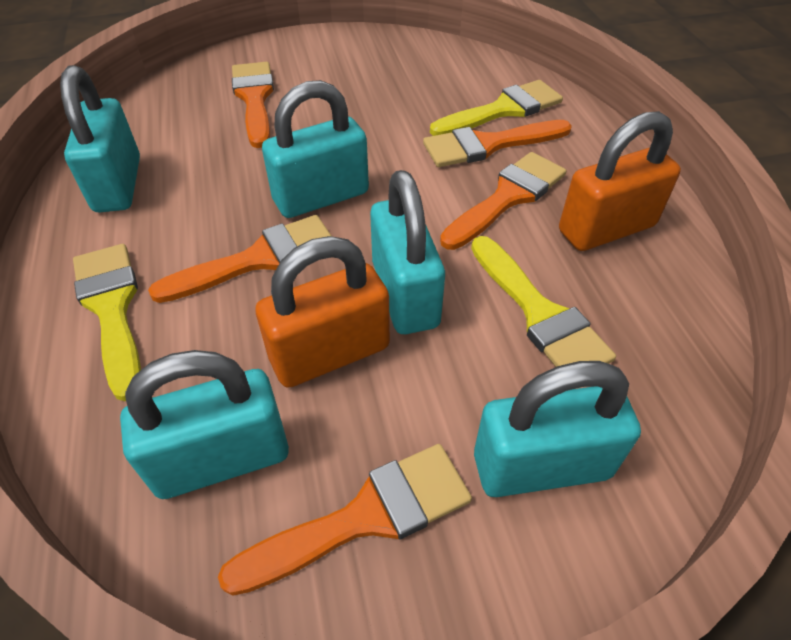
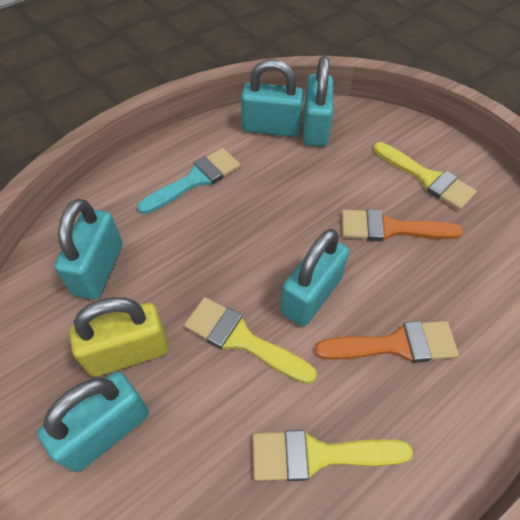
orange brush: [148,215,331,303] [218,444,472,596] [232,62,274,148] [423,120,572,167] [440,152,566,250] = 5 -> [314,321,459,363] [342,209,463,241] = 2
orange padlock: [255,236,390,388] [559,111,681,251] = 2 -> none = 0
turquoise brush: none = 0 -> [137,148,241,214] = 1
yellow padlock: none = 0 -> [69,297,169,377] = 1

